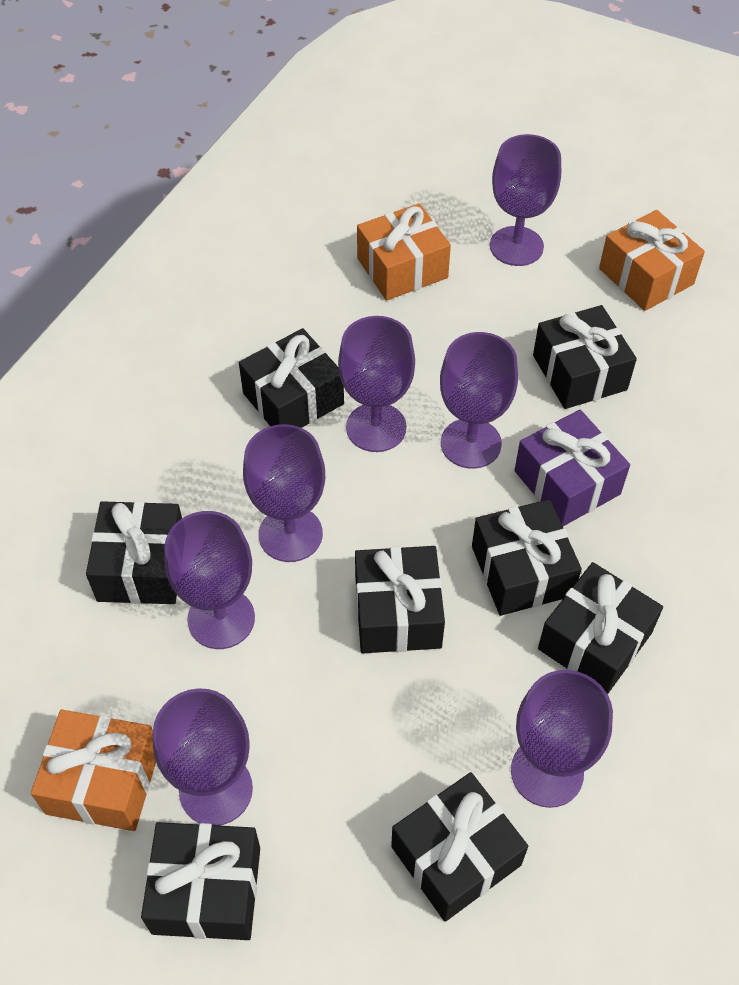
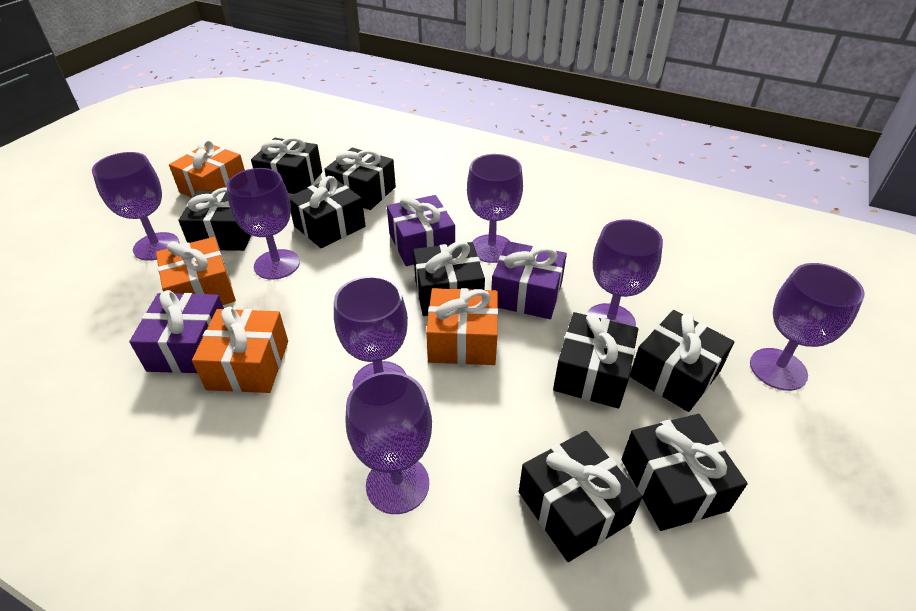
black gift: [86,501,182,604] [141,822,260,940] [239,328,344,428] [355,546,445,653] [391,772,528,922] [472,499,582,616] [533,305,637,409] [538,562,663,694] = 8 -> [178,187,252,251] [251,137,322,194] [289,176,366,248] [324,148,396,210] [413,241,485,316] [519,431,642,562] [553,312,638,409] [621,414,748,531] [630,310,735,412] = 9
orange gift: [31,710,156,831] [357,203,451,300] [599,210,705,311] = 3 -> [156,237,236,305] [169,140,245,198] [192,307,288,393] [426,288,498,365] = 4
purple gift: [514,410,630,526] = 1 -> [129,290,224,373] [387,195,455,266] [491,241,567,319] = 3

